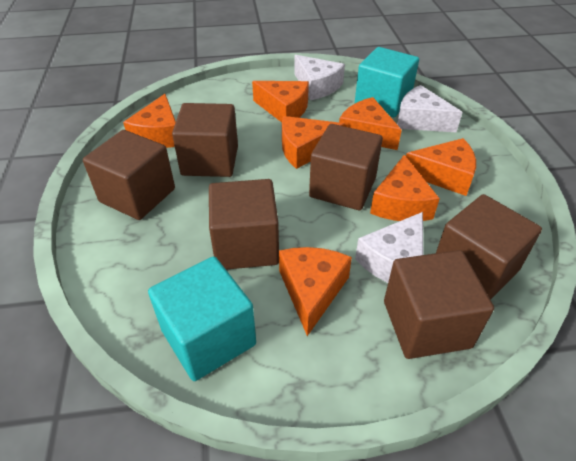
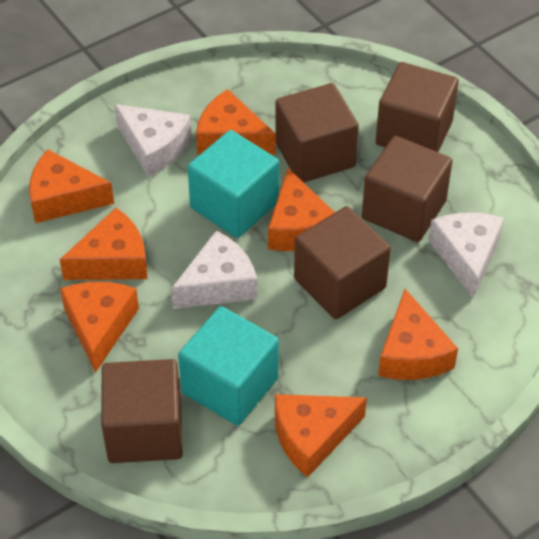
brown cube: [83,130,175,220] [172,103,238,177] [209,179,279,270] [309,124,383,210] [384,250,494,359] [436,194,542,300] = 6 -> [101,359,182,463] [275,83,359,183] [294,206,391,319] [362,136,452,242] [376,62,459,152] = 5

